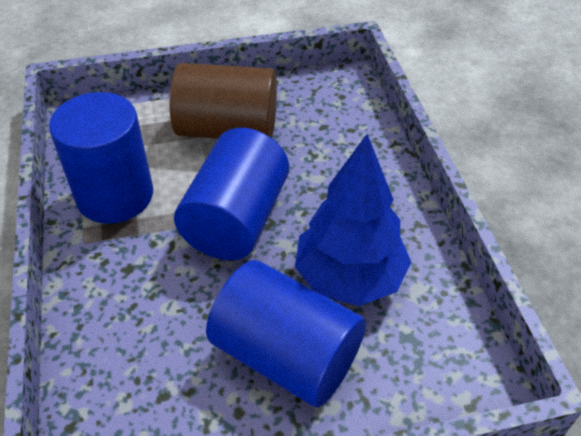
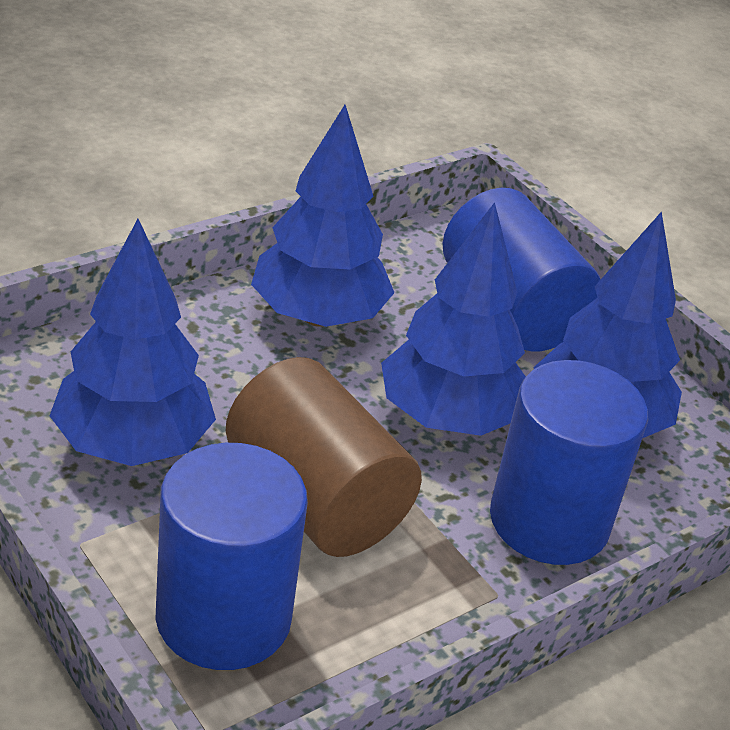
blue tree: [295,134,411,306] = 1 -> [50,219,216,466] [251,105,395,327] [381,202,526,436] [533,211,682,438] = 4

